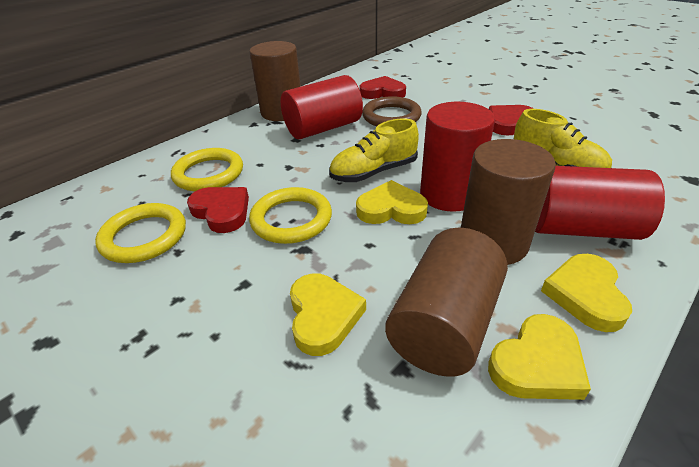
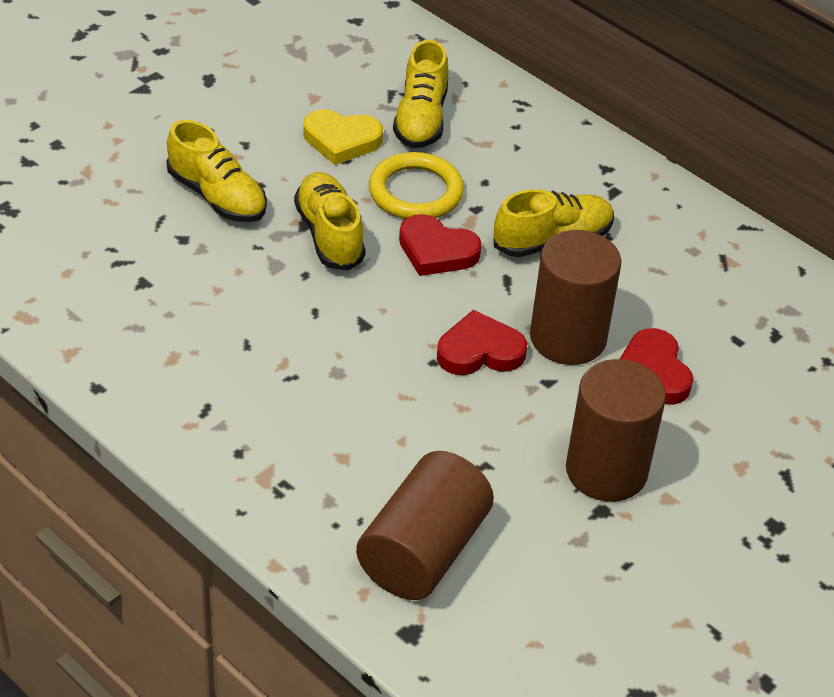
brown ring: [362,96,422,127] = 1 -> none = 0
red cylinder: [281,75,363,139] [420,102,495,212] [535,166,665,240] = 3 -> none = 0
yellow heart: [290,274,366,356] [356,180,428,224] [488,314,591,400] [541,254,632,332] = 4 -> [304,109,383,165] = 1
yellow ring: [95,203,186,263] [171,148,243,191] [249,187,332,244] = 3 -> [369,152,464,219] = 1
yellow shoe: [329,119,419,182] [514,109,612,168] = 2 -> [167,120,267,222] [294,172,366,271] [393,40,448,148] [494,189,614,257] = 4

